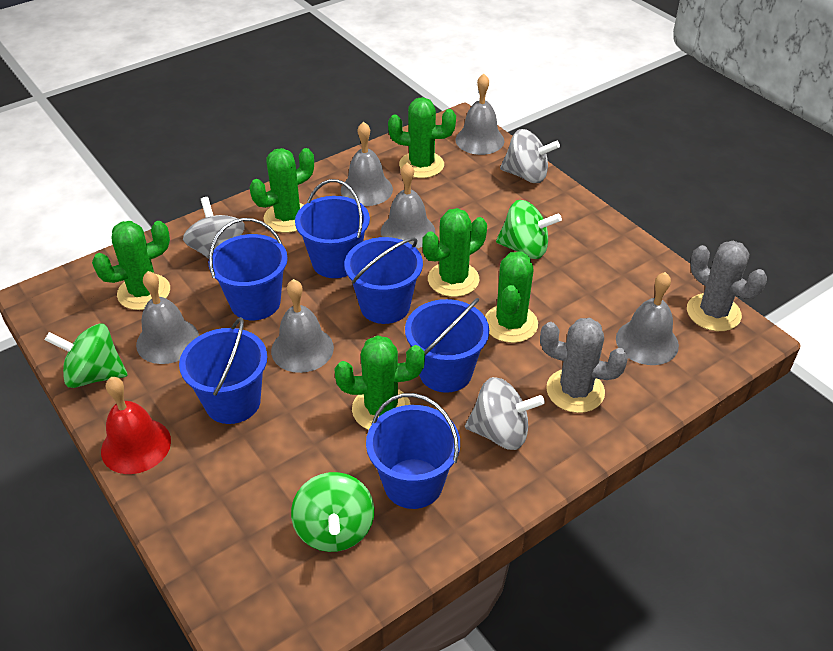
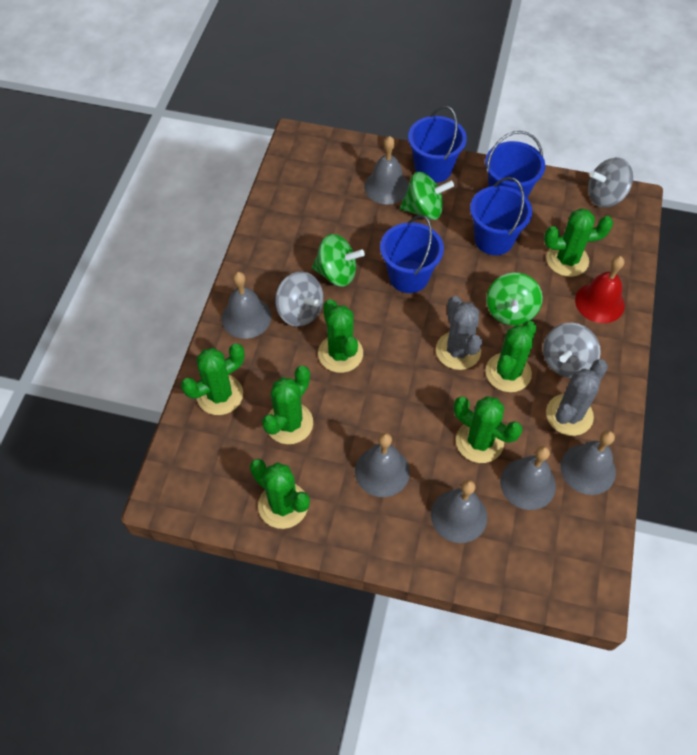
blue bucket: [179,317,267,424] [209,218,288,320] [295,179,370,278] [345,237,423,324] [366,393,460,509] [405,298,489,393] = 6 -> [380,215,444,293] [408,106,467,183] [470,177,532,255] [485,131,545,198] = 4
green cactus: [92,221,170,310] [250,148,314,233] [334,335,425,430] [388,97,456,178] [422,208,487,297] [485,251,538,343] = 6 -> [181,343,244,415] [250,459,310,529] [262,366,313,444] [318,299,363,373] [454,396,523,463] [486,321,537,392] [544,208,613,277] = 7

